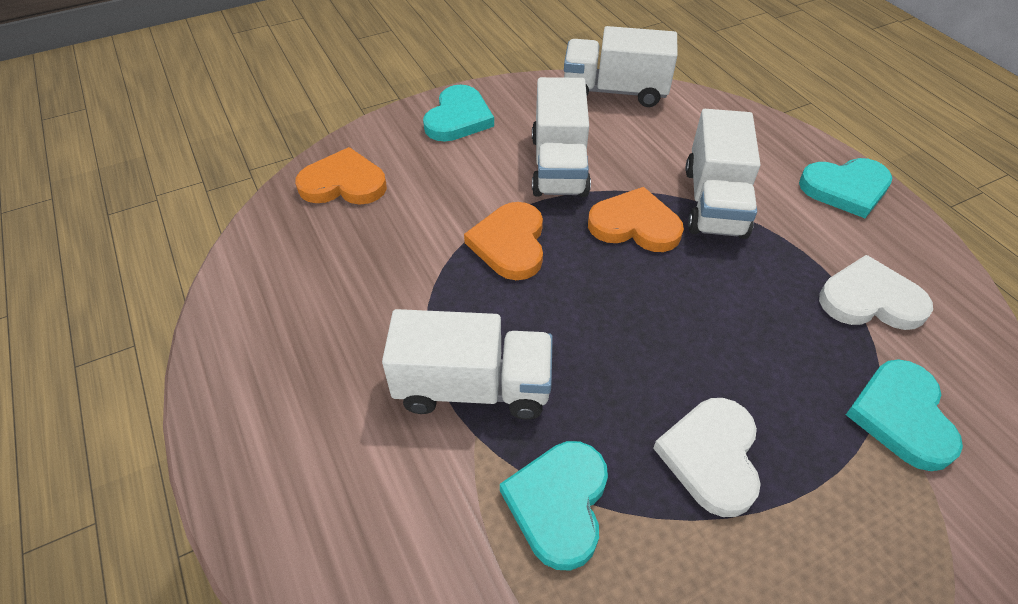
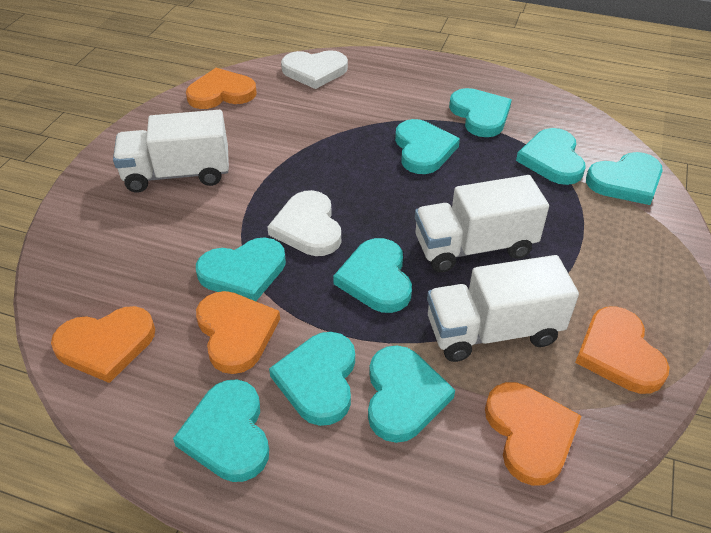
orange heart: [295,147,387,205] [464,202,543,280] [588,187,684,252] = 3 -> [51,306,155,383] [186,68,256,109] [196,291,280,374] [485,382,582,486] [575,306,670,394] = 5
turquoise heart: [423,85,494,142] [500,441,608,571] [799,158,892,218] [846,359,963,471] = 4 -> [173,379,269,482] [196,237,286,301] [269,332,355,426] [333,238,412,313] [368,345,455,443] [395,119,460,174] [449,88,512,137] [516,128,586,185] [586,152,663,205] = 9
white truck: [382,309,553,420] [532,77,591,197] [564,26,677,107] [685,109,760,239] = 4 -> [113,110,229,193] [415,175,549,273] [427,255,579,362] = 3

